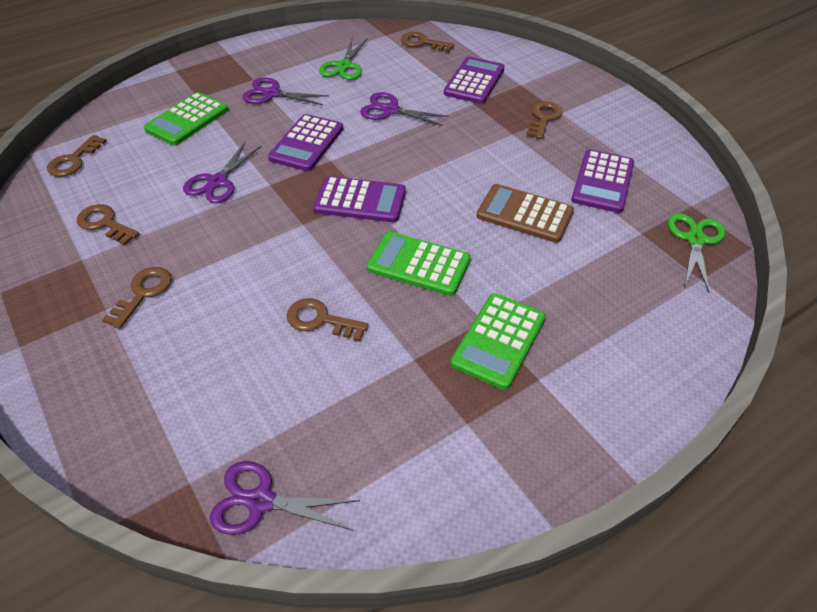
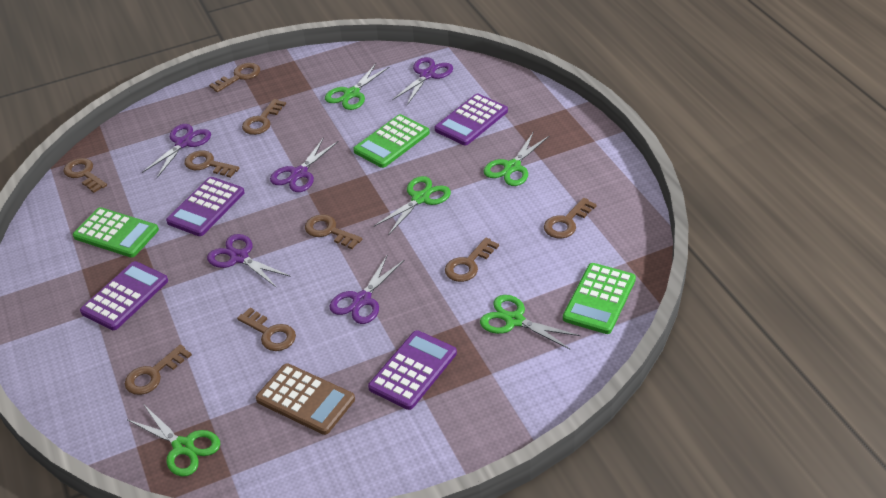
brown key: [47,135,107,177] [77,204,140,246] [102,267,172,329] [287,298,369,341] [401,32,454,52] [526,101,563,139] = 6 -> [64,158,107,193] [125,344,192,395] [185,150,240,178] [209,63,260,92] [237,308,296,351] [242,99,286,135] [305,214,362,249] [445,237,499,282] [544,198,597,239] = 9
green scissors: [319,38,368,80] [668,213,726,293] = 2 -> [128,404,220,477] [325,64,389,110] [374,176,451,235] [480,295,580,350] [484,131,549,186] = 5
purple scissors: [183,142,262,203] [210,461,360,535] [242,77,329,105] [360,92,449,126] = 4 -> [142,124,211,178] [207,234,291,288] [270,137,338,192] [330,256,404,324] [392,57,453,105] = 5

